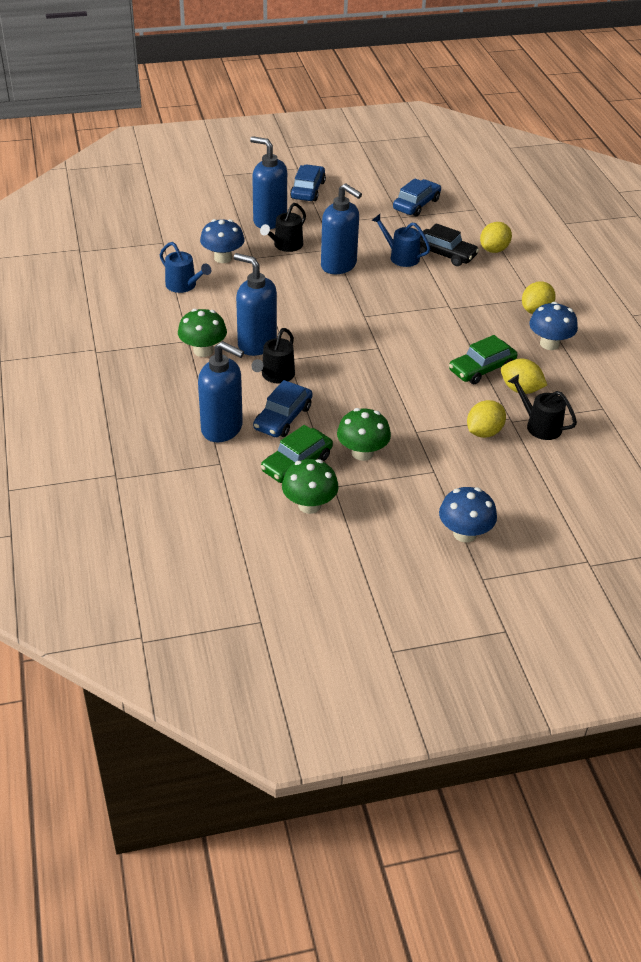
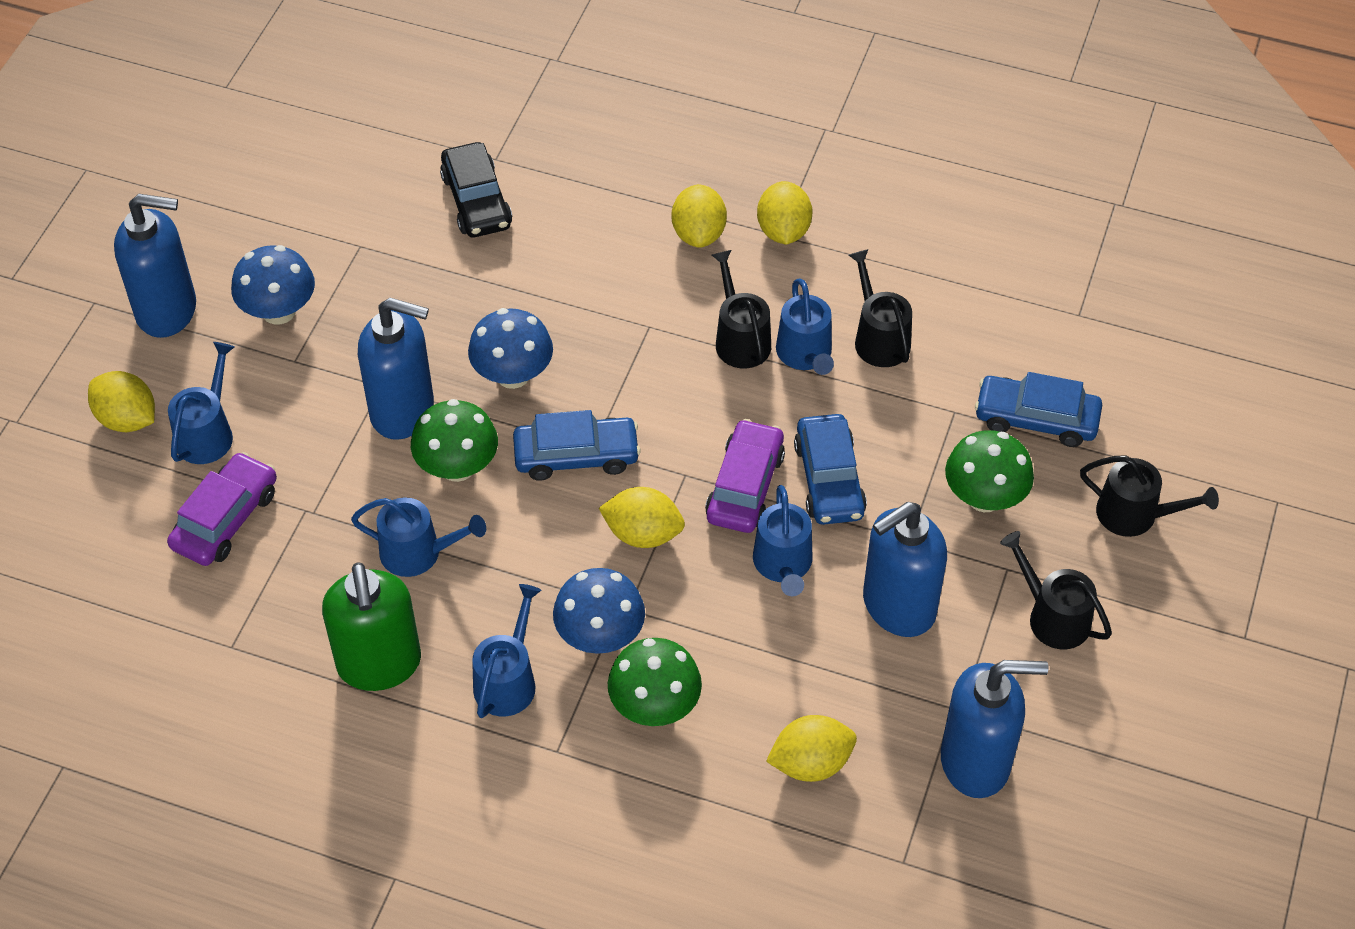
black watering can: [251,328,295,383] [260,203,306,252] [508,374,577,440] = 3 -> [712,250,771,369] [849,249,912,367] [1000,531,1112,649] [1080,455,1219,537] = 4
blue watering can: [160,242,211,293] [371,214,430,267] = 2 -> [168,342,234,464] [351,497,486,577] [472,584,541,718] [753,485,812,596] [776,278,834,375] = 5
green car: [261,425,333,483] [449,335,518,384] = 2 -> none = 0
green soap dispenser: none = 0 -> [322,562,421,691] = 1
purple car: none = 0 -> [167,452,277,566] [705,419,785,533] = 2
yellow lemon: [467,400,506,438] [480,222,512,253] [501,359,547,394] [522,281,556,314] = 4 -> [88,371,155,432] [599,487,685,548] [671,184,727,248] [757,181,813,245] [766,715,857,782] = 5

